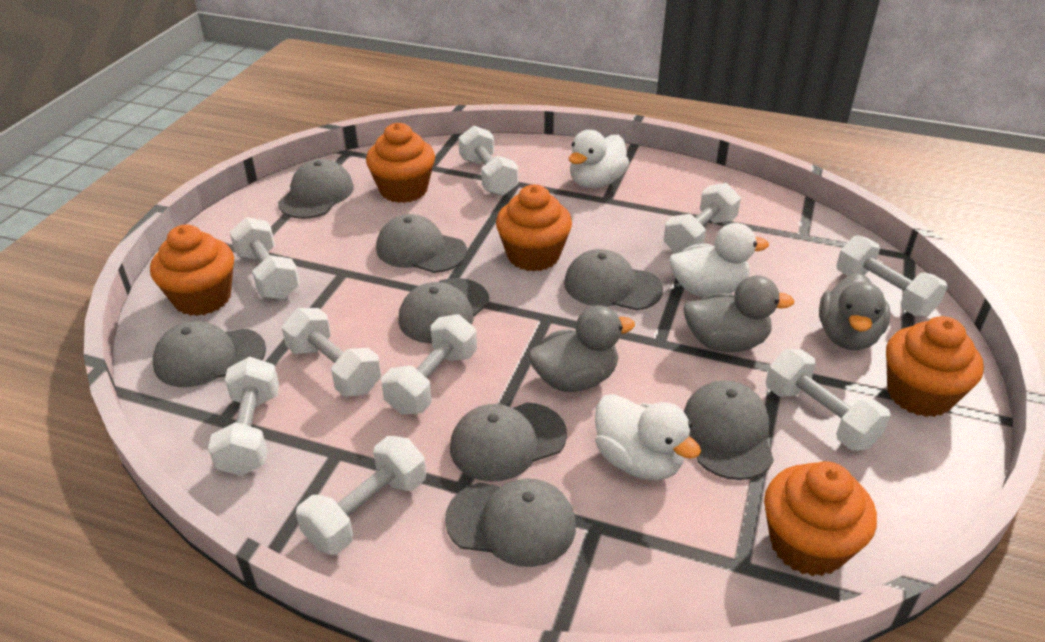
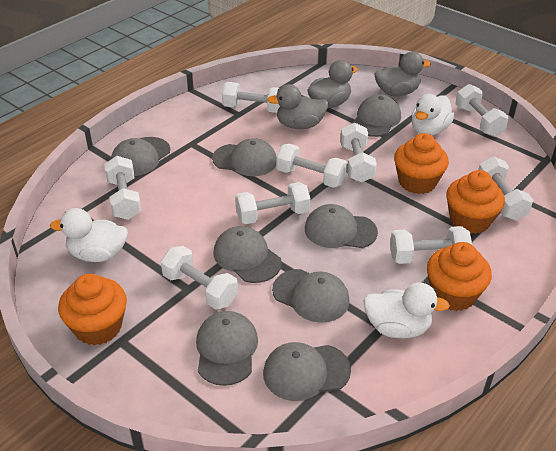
orange cupcake: [150,225,234,316] [366,123,435,203] [496,184,572,271] [764,461,877,576] [886,316,984,417] = 5 -> [58,274,127,345] [394,133,449,194] [427,242,492,311] [446,170,505,234] = 4

